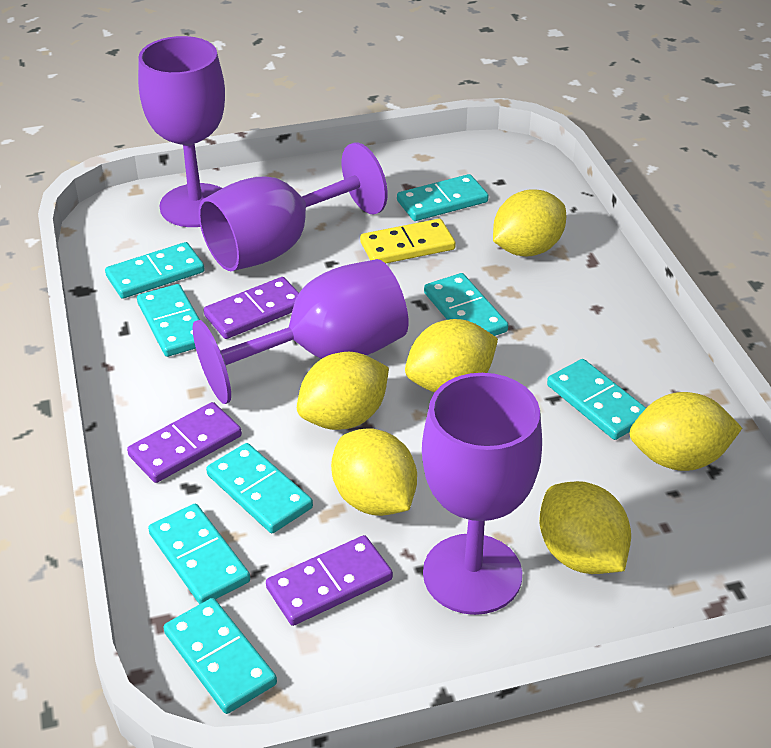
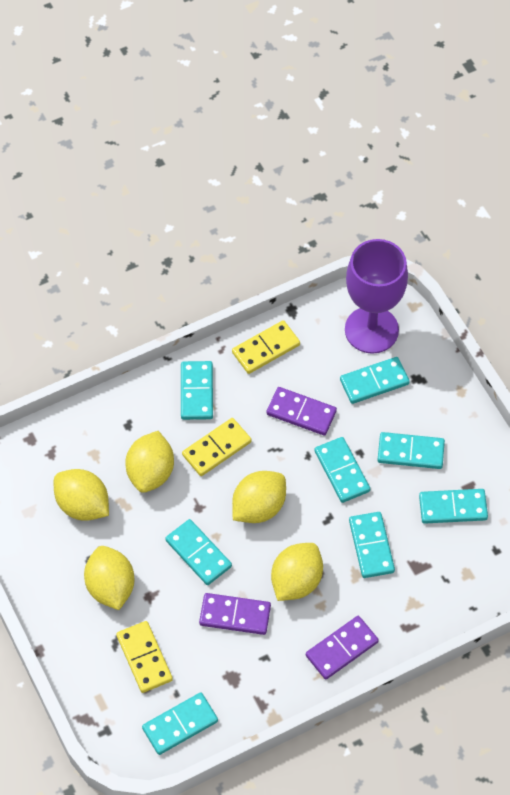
purple goblet: [138,36,225,227] [193,259,408,404] [199,142,388,271] [422,373,542,615] = 4 -> [345,239,408,354] = 1
yellow domino: [360,219,456,263] = 1 -> [116,621,173,693] [182,418,251,476] [232,320,300,374] = 3
yellow lemon: [297,352,389,430] [331,428,417,516] [405,319,498,392] [493,189,566,256] [539,481,631,574] [630,392,742,471] = 6 -> [54,469,109,521] [84,546,134,610] [125,431,174,493] [232,471,286,523] [271,543,323,601] = 5

